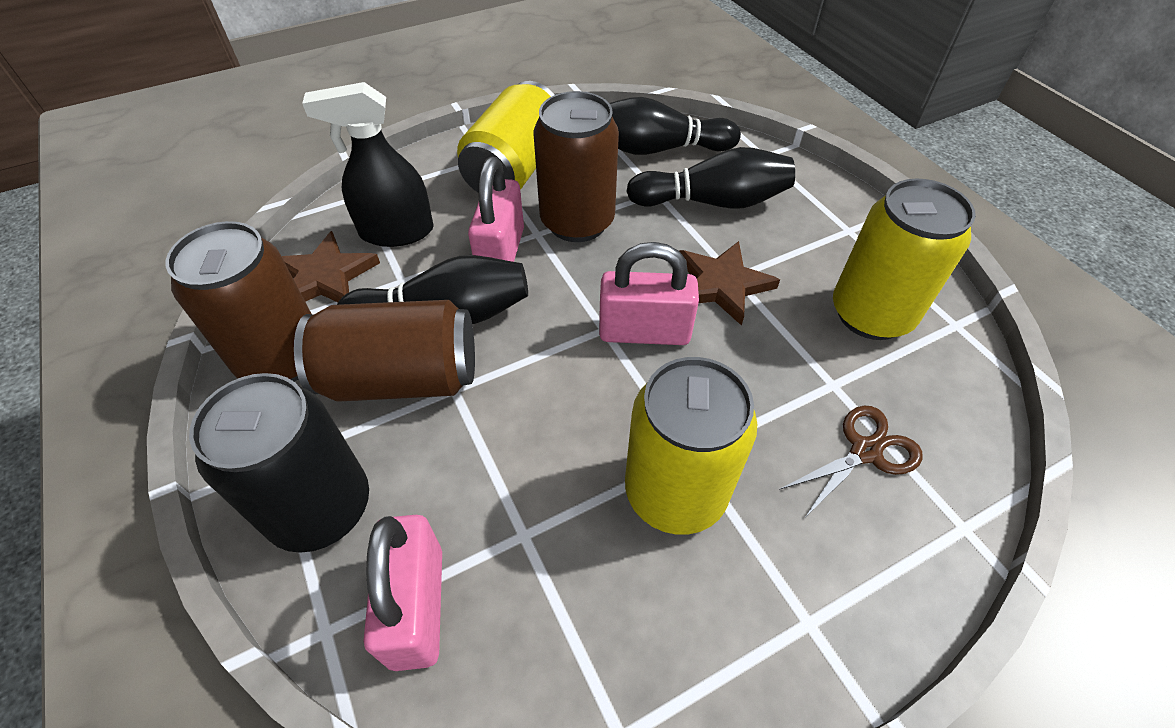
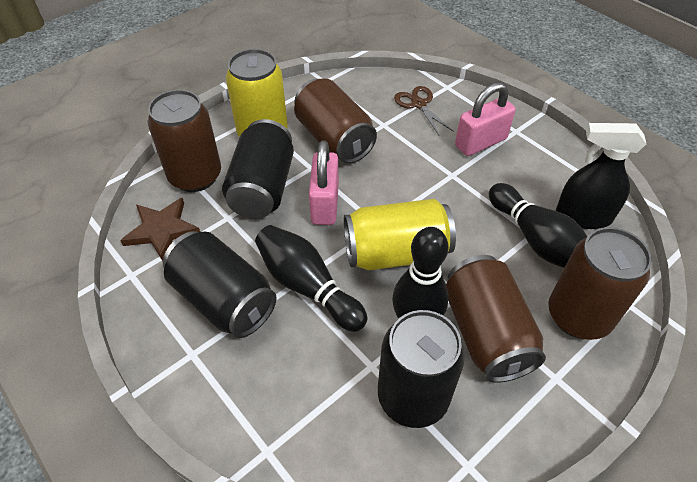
black can: [189,373,369,553] = 1 -> [163,231,277,338] [222,119,294,219] [378,310,465,428] = 3
brown can: [165,221,311,381] [294,300,475,402] [533,91,619,242] = 3 -> [148,90,221,192] [294,78,377,163] [446,255,546,383] [548,227,652,340] = 4
brown star: [282,231,380,302] [679,241,780,326] = 2 -> [120,198,200,261] = 1
pink padlock: [364,515,442,671] [468,157,524,262] [599,242,699,345] = 3 -> [309,140,339,225] [455,82,516,156] = 2
yellow can: [457,81,554,193] [625,357,757,535] [833,179,976,340] = 3 -> [226,49,288,137] [344,199,456,271] = 2

